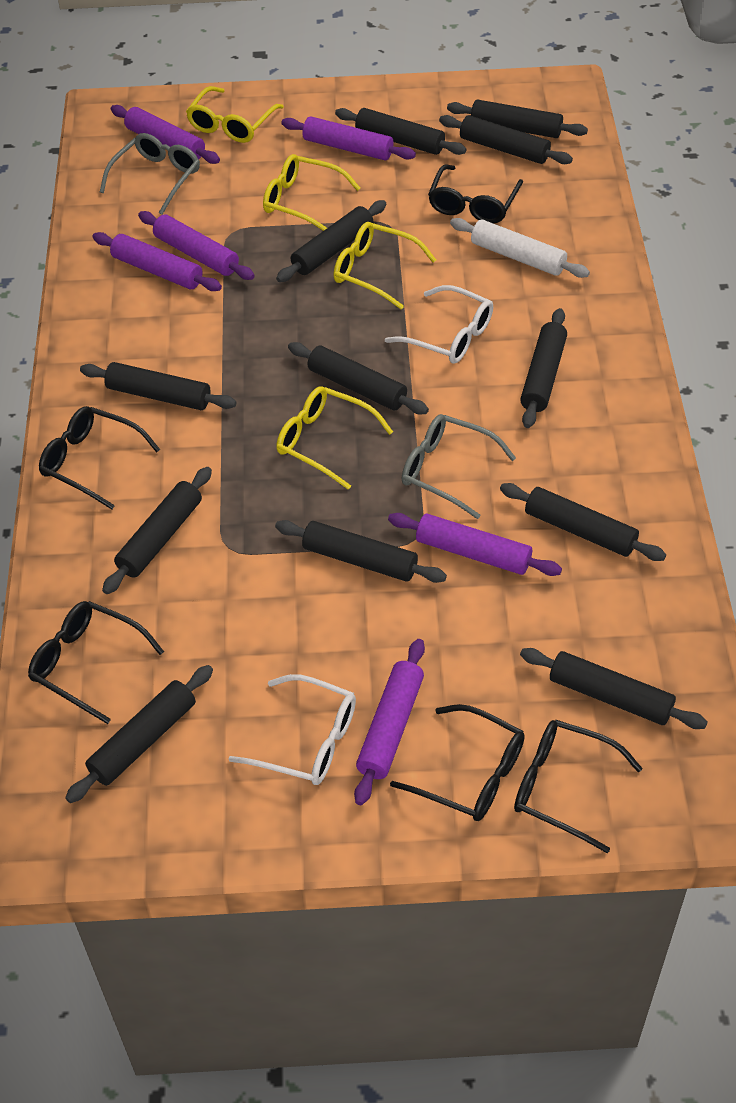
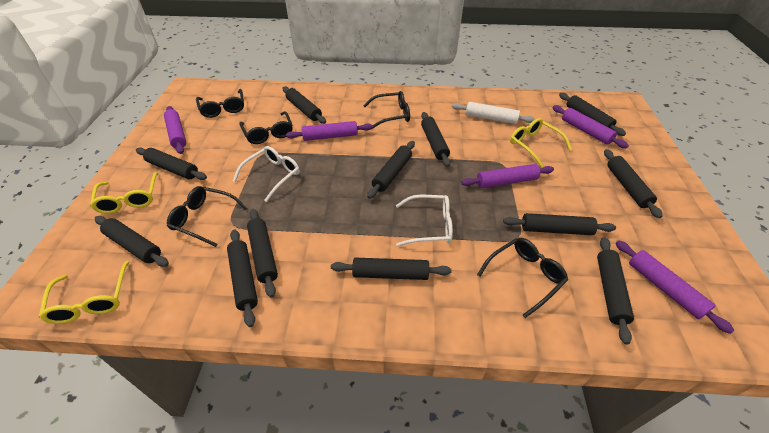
grey glasses: [100,133,200,215] [402,414,516,519] = 2 -> none = 0
purple rolling pin: [92,232,222,291] [111,105,220,164] [138,211,255,280] [281,116,416,160] [354,639,425,805] [388,513,562,576] = 6 -> [164,106,186,154] [286,121,373,141] [461,164,554,188] [553,105,629,148] [615,240,735,334] = 5
yellow glasses: [186,86,284,143] [263,154,360,231] [276,386,393,490] [333,222,436,310] = 4 -> [39,261,129,324] [90,172,159,214] [510,118,572,168] = 3

